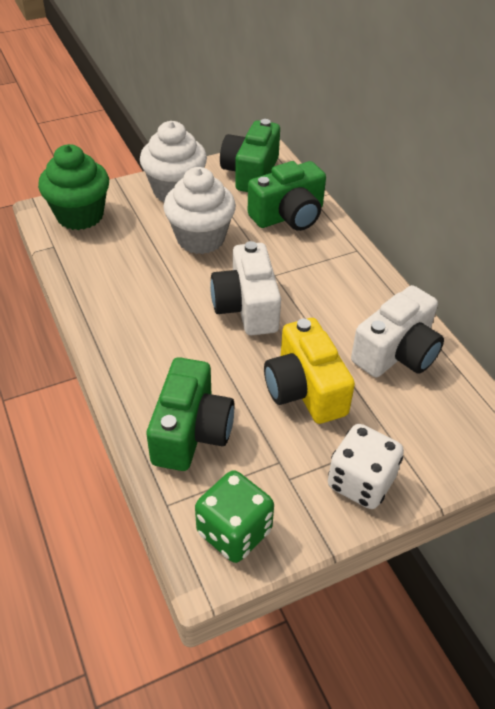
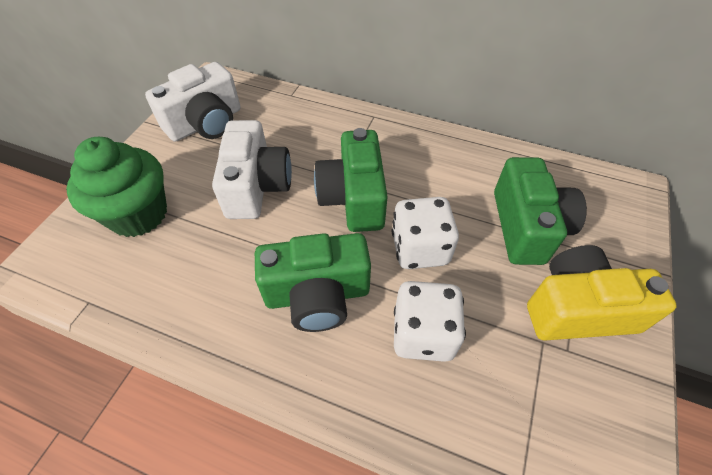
green dice: [195,470,274,563] = 1 -> none = 0
white cupcake: [140,121,207,202] [163,167,236,254] = 2 -> none = 0
white dice: [328,424,404,509] = 1 -> [392,197,459,269] [394,281,466,362] = 2

